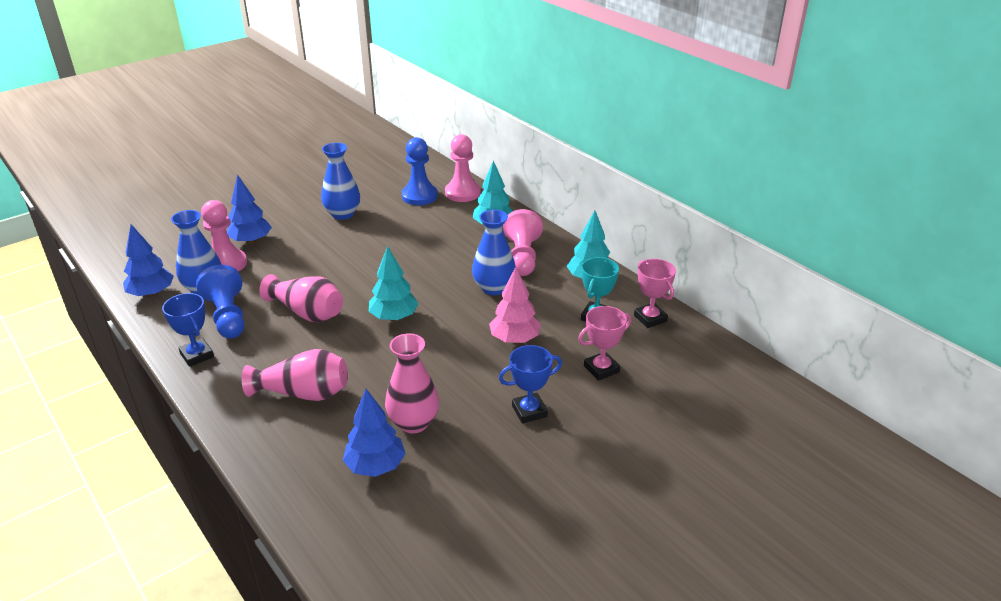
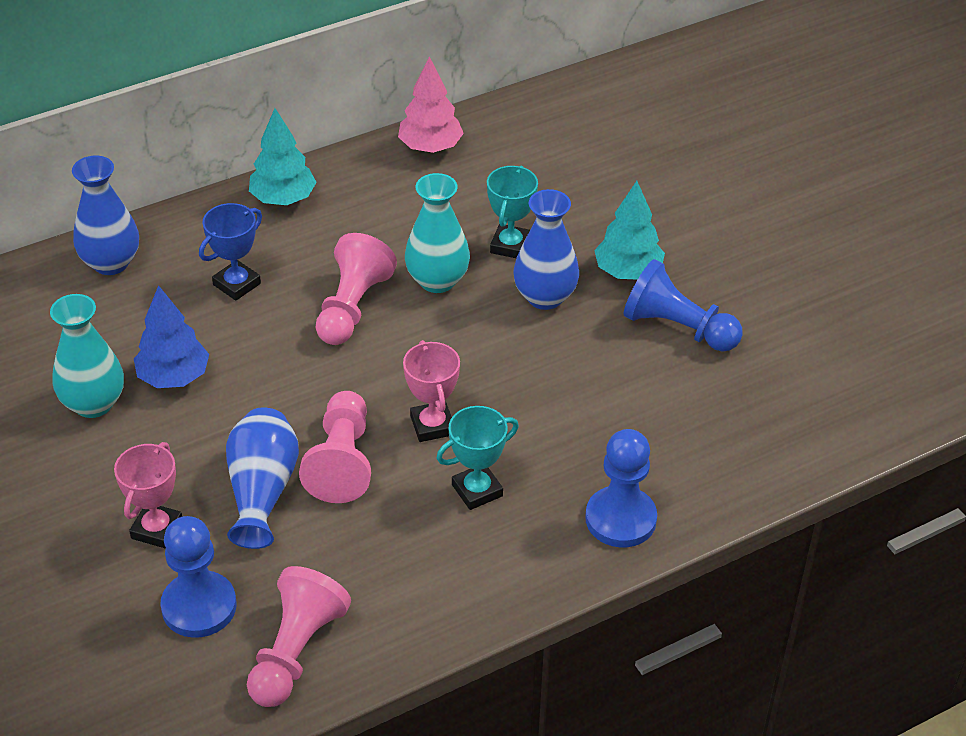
blue pawn: [196,265,245,339] [402,137,438,205] = 2 -> [160,516,237,638] [585,429,657,547] [624,259,743,352] = 3
blue tree: [123,224,174,297] [227,174,272,244] [343,389,406,477] = 3 -> [134,285,209,388] = 1
blue trophy: [162,293,214,367] [499,345,562,423] = 2 -> [199,203,262,301] = 1
pink vase: [242,349,348,401] [259,274,343,322] [385,333,439,433] = 3 -> none = 0
turquoise tree: [369,246,419,321] [473,161,513,225] [567,210,610,278] = 3 -> [249,108,317,205] [594,181,665,280] = 2
turquoise trophy: [581,257,619,322] = 1 -> [436,406,519,510] [487,166,538,258] = 2
turquoise vase: none = 0 -> [50,294,124,418] [405,173,470,293] = 2

